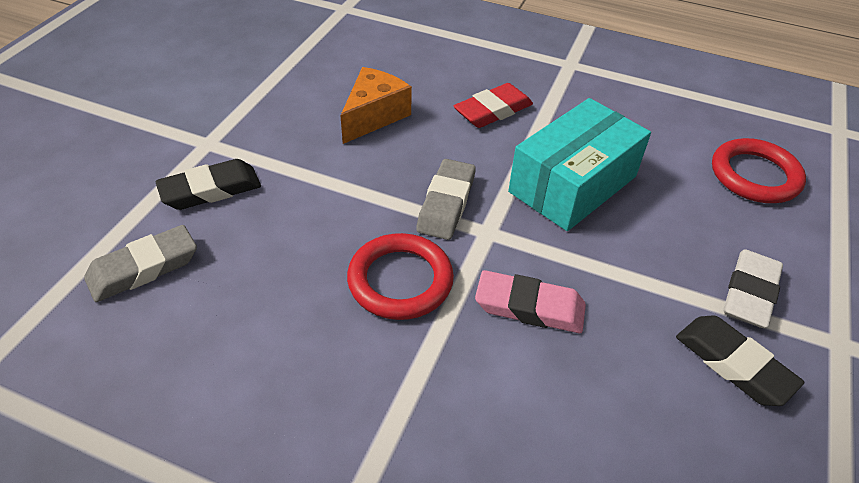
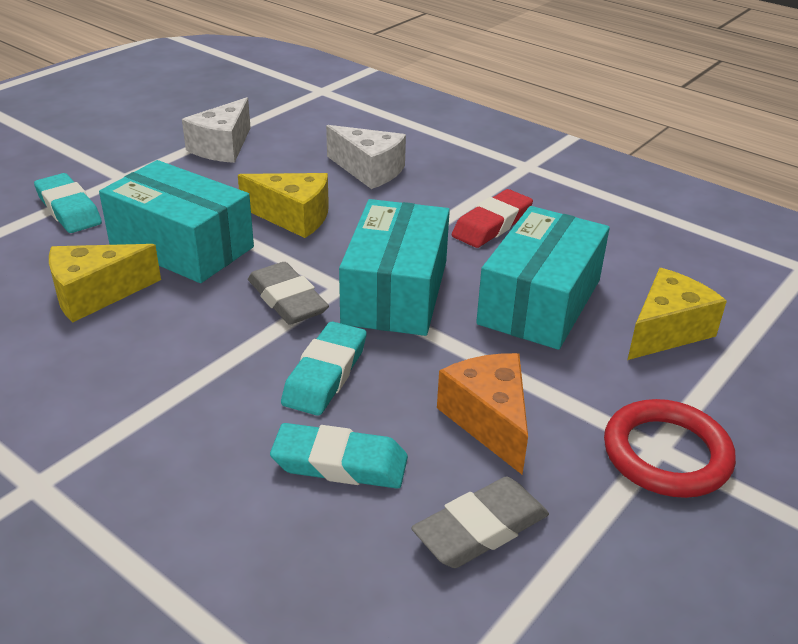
black eraser: [155,159,261,210] [676,315,805,406] = 2 -> none = 0
pink eraser: [475,270,586,333] = 1 -> none = 0
red ring: [347,233,454,320] [712,138,806,203] = 2 -> [604,399,736,498] = 1
turquoise box: [508,98,651,231] = 1 -> [99,160,254,283] [339,199,450,336] [476,206,610,350] = 3
turquoise eraser: none = 0 -> [34,173,102,233] [270,423,408,489] [281,321,366,416] = 3
white cheese: none = 0 -> [182,97,251,163] [326,125,406,189] = 2
white eraser: [723,250,783,328] = 1 -> none = 0
yellow cheese: none = 0 -> [49,244,161,322] [238,173,329,238] [628,268,727,360] = 3

